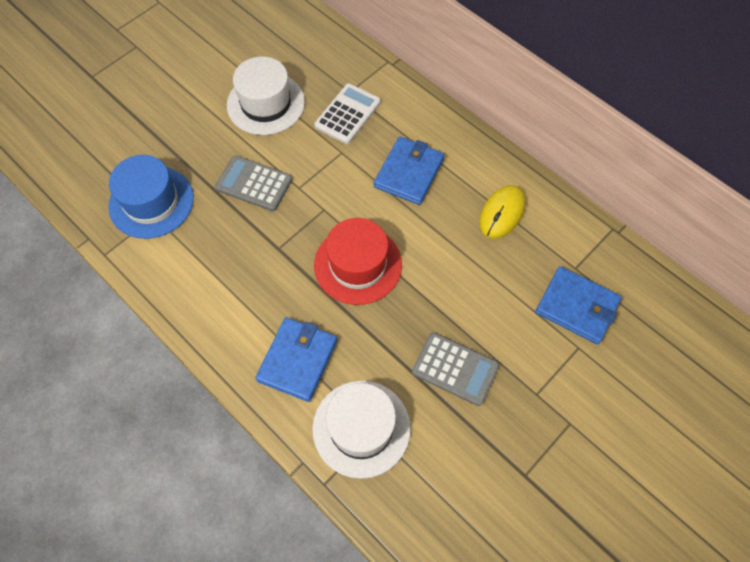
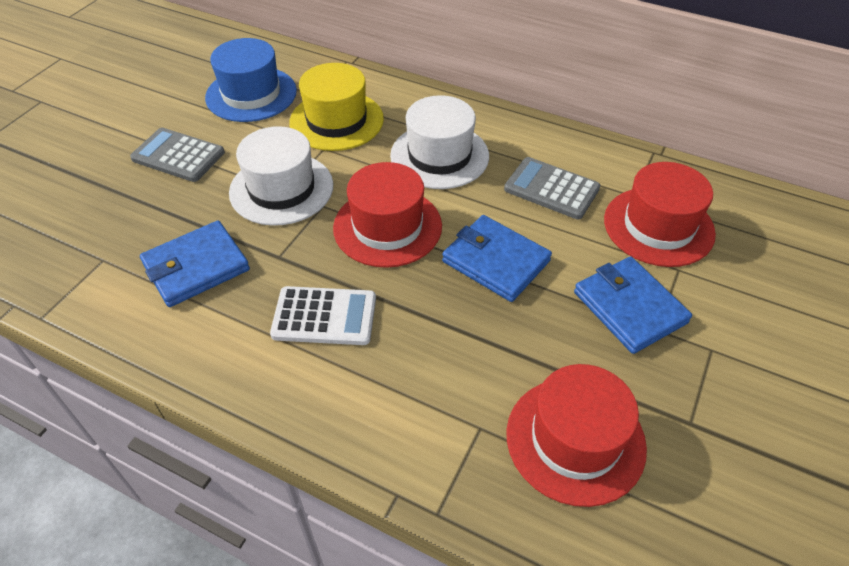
red hat: [314,218,402,305] = 1 -> [333,162,442,268] [506,364,647,507] [604,162,716,267] = 3
yellow hat: none = 0 -> [289,63,384,151] = 1
yellow mouse: [479,185,526,239] = 1 -> none = 0

